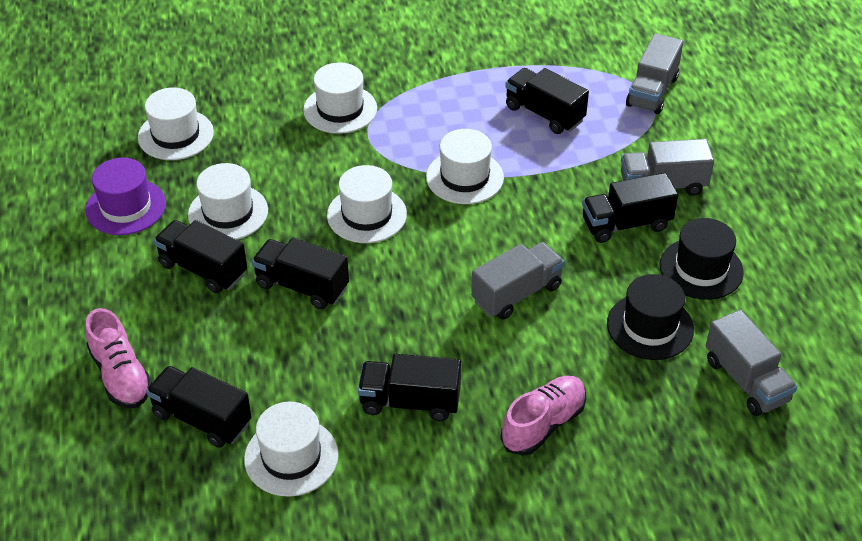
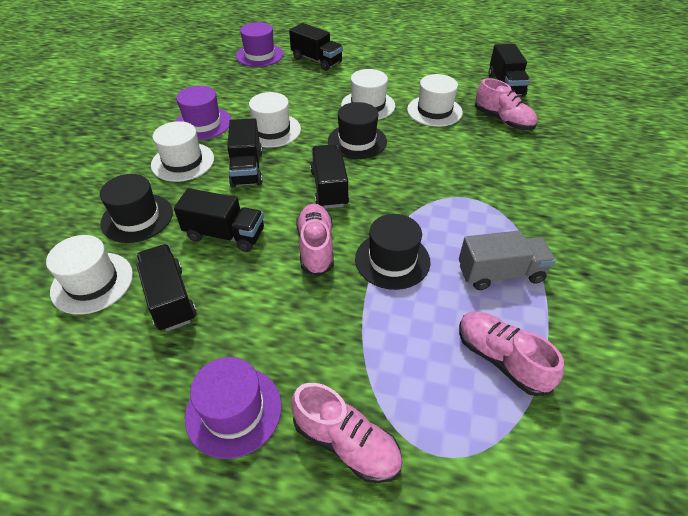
black hat: [607,274,694,360] [659,218,744,300] = 2 -> [100,174,173,243] [328,102,387,159] [355,214,431,290] = 3
grey truck: [471,242,565,320] [621,139,714,196] [626,33,683,114] [706,310,797,416] = 4 -> [459,230,556,290] = 1
pink shoe: [85,308,152,408] [500,376,586,456] = 2 -> [291,383,402,483] [296,204,334,276] [459,311,564,396] [475,78,537,130] = 4
purple hat: [85,158,166,235] = 1 -> [175,86,232,140] [185,357,282,459] [236,22,284,67] = 3
white hat: [138,87,214,160] [188,163,268,240] [244,402,339,497] [303,62,377,134] [327,165,407,243] [426,129,504,204] = 6 -> [46,235,133,315] [151,121,214,182] [249,92,301,148] [341,69,395,120] [407,74,463,127] = 5

